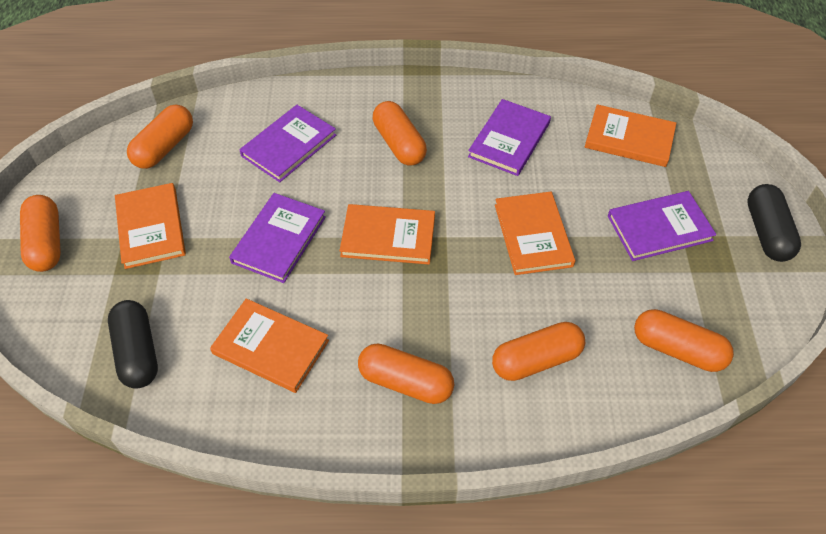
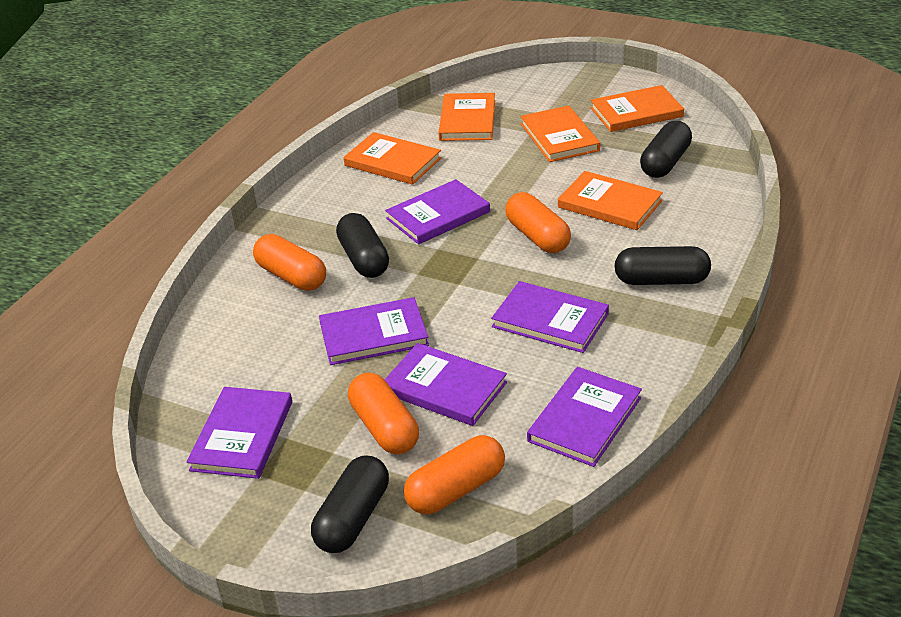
black capsule: [108,300,158,389] [747,184,801,262] = 2 -> [311,455,389,553] [336,213,389,278] [614,246,711,285] [640,121,692,178] = 4
orange capsule: [20,195,61,272] [127,105,193,169] [358,343,454,404] [373,101,427,166] [492,322,585,381] [634,309,734,372] = 6 -> [253,234,326,291] [348,373,419,454] [404,435,505,514] [505,192,571,253] = 4
purple book: [229,193,326,283] [239,105,336,182] [468,99,551,176] [608,191,716,261] = 4 -> [187,387,292,479] [319,297,429,365] [385,179,490,244] [385,343,507,426] [491,281,609,353] [527,367,642,467] = 6

